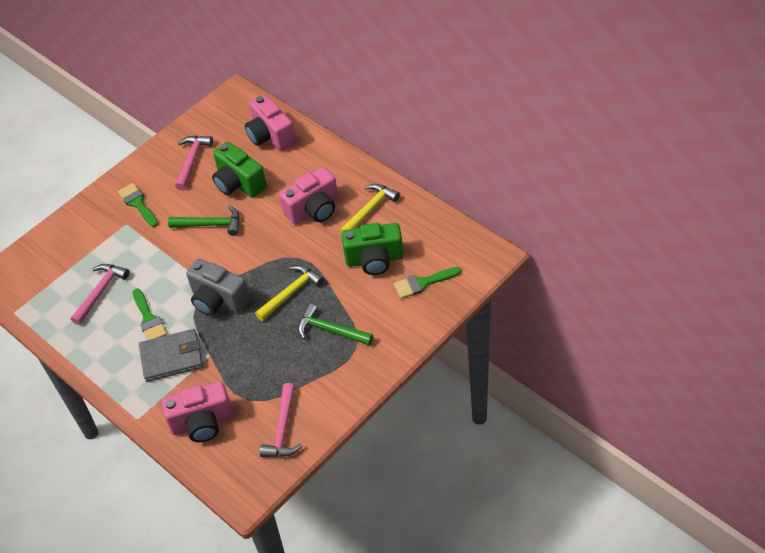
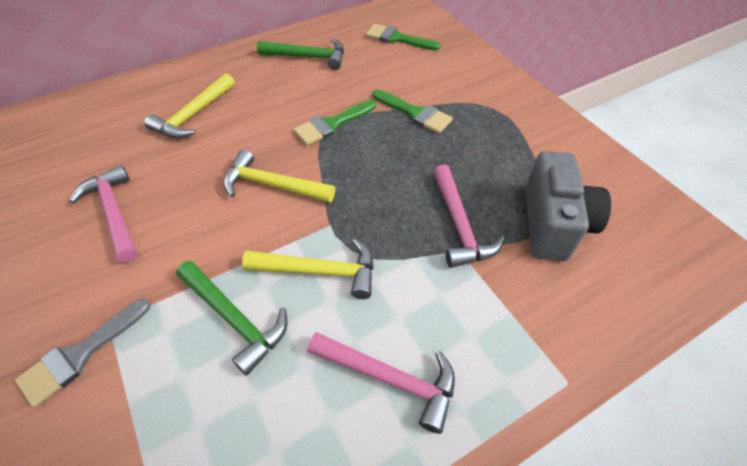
green camera: [212,142,267,198] [342,223,403,275] = 2 -> none = 0
grey brush: none = 0 -> [15,299,151,408] = 1
grey wallet: [139,329,203,382] = 1 -> none = 0
pink camera: [161,381,233,442] [245,94,296,151] [279,167,338,225] = 3 -> none = 0
yellow hammer: [255,265,324,321] [340,184,400,234] = 2 -> [144,73,235,139] [223,149,335,203] [242,239,374,299] = 3

